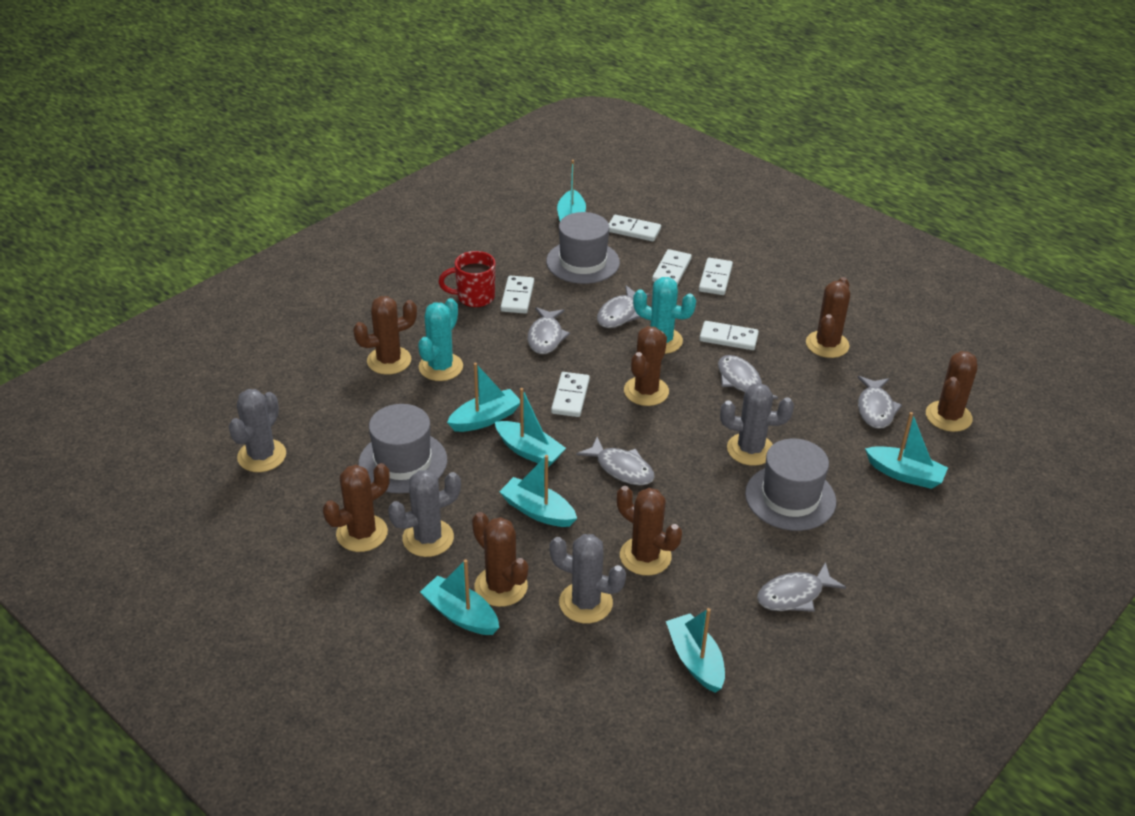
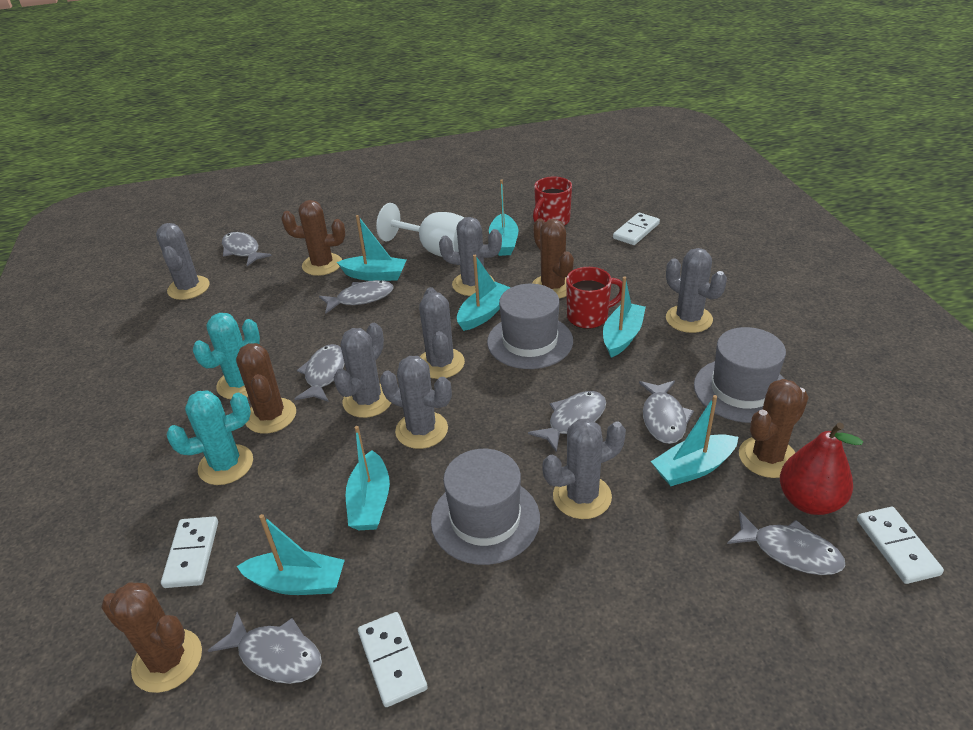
brown cactus: [323,463,390,552] [353,296,417,375] [472,512,528,607] [617,486,682,576] [624,326,669,406] [806,277,850,358] [926,351,977,432] = 7 -> [101,582,202,693] [236,343,296,434] [281,200,345,276] [532,219,574,299] [739,379,809,478] = 5
grey cactus: [229,389,286,472] [388,470,461,557] [550,534,626,623] [720,383,794,466] = 4 -> [156,223,210,300] [333,323,391,418] [380,356,452,449] [419,287,465,379] [439,217,502,296] [542,419,626,519] [666,248,727,333] = 7
grey fish: [527,307,570,354] [576,437,655,486] [597,285,651,328] [718,355,778,399] [757,562,846,612] [858,376,902,429] = 6 -> [208,612,322,684] [222,232,272,266] [294,344,345,402] [319,280,393,313] [528,391,606,453] [639,381,694,444] [727,511,846,575] = 7
red mug: [438,251,495,308] = 1 -> [533,177,572,226] [566,267,622,329] = 2
red pear: none = 0 -> [780,422,863,515] = 1
white domino: [500,276,534,314] [551,372,590,417] [609,215,661,242] [652,249,692,285] [699,258,733,295] [699,321,759,350] = 6 -> [161,517,218,588] [358,612,428,707] [613,213,660,245] [857,507,944,584] = 4
white goblet: none = 0 -> [376,203,465,257] = 1

